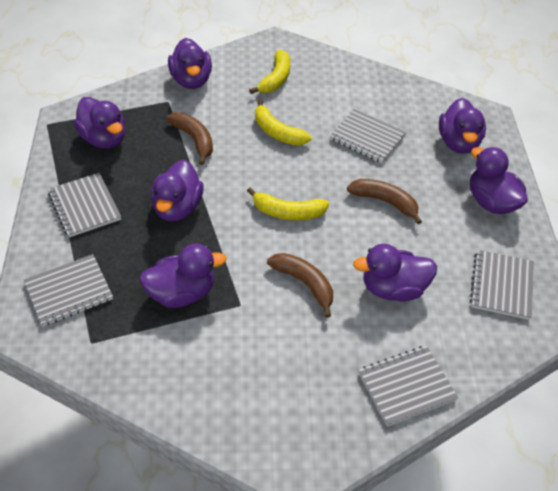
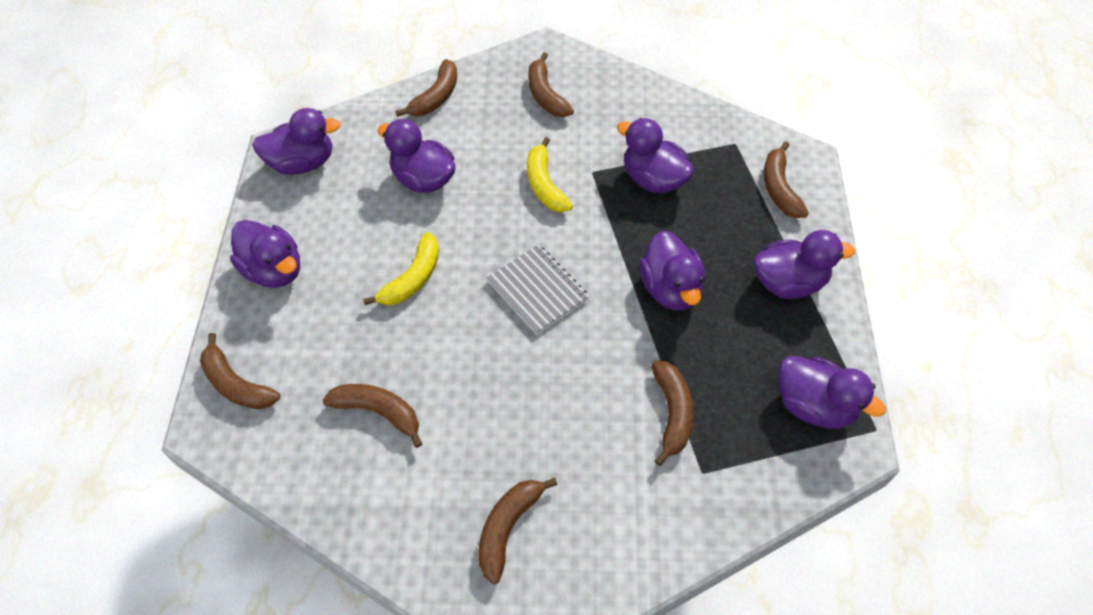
brown banana: [166,113,213,165] [267,253,333,318] [347,179,422,224] = 3 -> [200,333,280,409] [322,384,422,448] [395,59,457,117] [478,477,558,584] [528,52,574,117] [651,360,694,466] [764,141,809,218] = 7
grey notebook: [24,254,113,327] [48,173,121,237] [330,109,406,163] [359,346,458,427] [470,250,534,320] = 5 -> [486,244,589,335] = 1
yellow banana: [247,188,329,220] [249,50,290,94] [255,100,311,146] = 3 -> [363,232,439,305] [527,137,573,212] = 2

